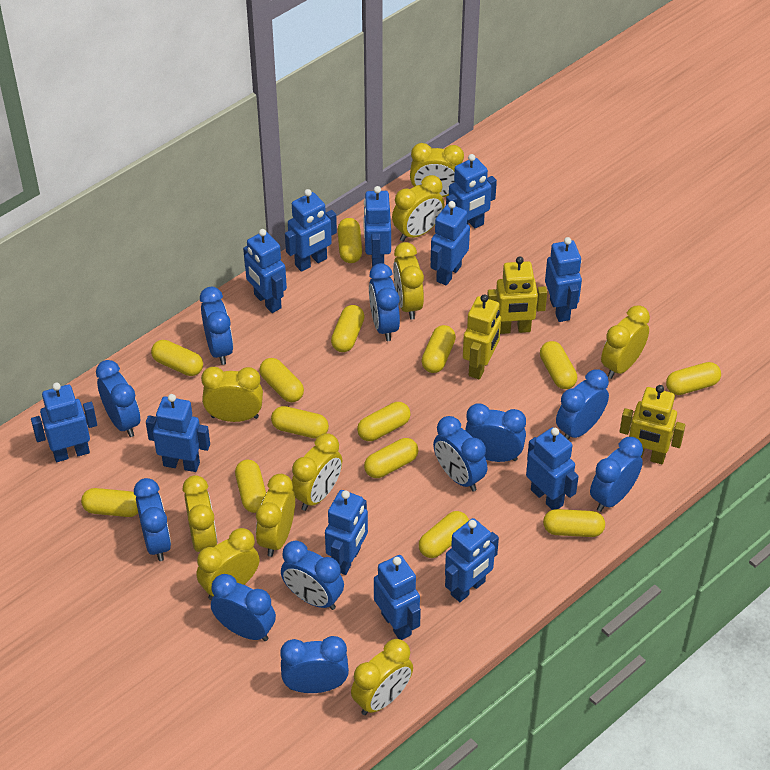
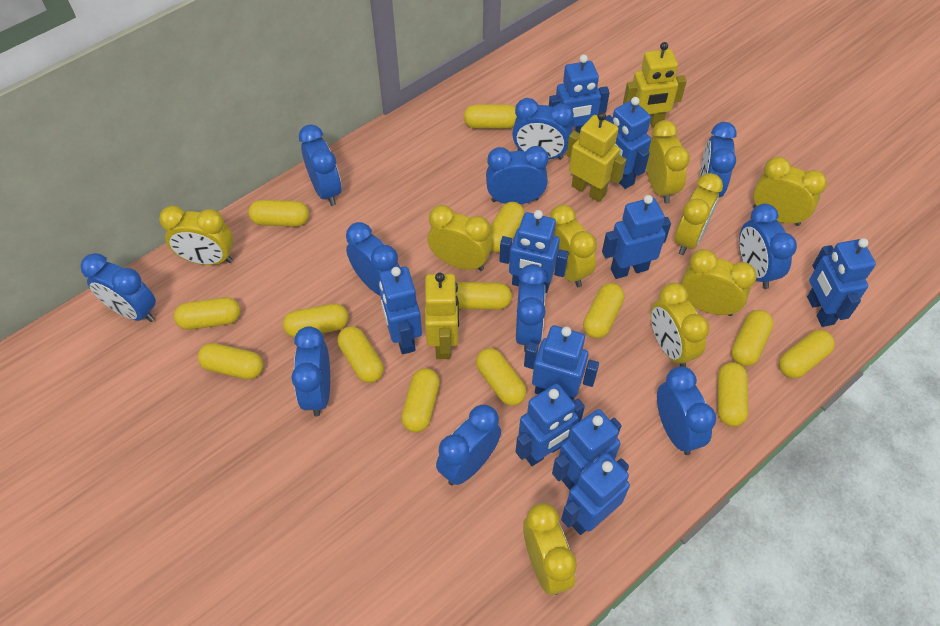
blue robot: [31,383,97,462] [146,394,210,472] [243,229,287,313] [285,189,337,272] [325,490,368,575] [363,186,391,267] [374,555,421,640] [431,201,470,286] [445,518,499,602] [446,154,497,228] [526,427,579,510] [545,237,582,322] = 12 -> [379,266,422,354] [499,210,569,293] [516,384,585,466] [524,325,599,401] [549,55,610,133] [552,409,621,490] [561,453,630,535] [602,195,671,279] [605,97,651,189] [807,238,876,327] = 10
yellow clock: [183,475,217,552] [197,528,259,600] [201,367,263,422] [256,474,295,557] [292,433,342,511] [351,639,413,715] [392,175,444,242] [393,242,424,320] [410,143,464,197] [601,305,650,379] = 10 -> [159,206,233,265] [428,205,492,271] [523,503,577,595] [550,204,597,287] [646,120,690,203] [651,283,710,367] [674,173,723,255] [681,249,757,316] [753,157,827,226] = 9

